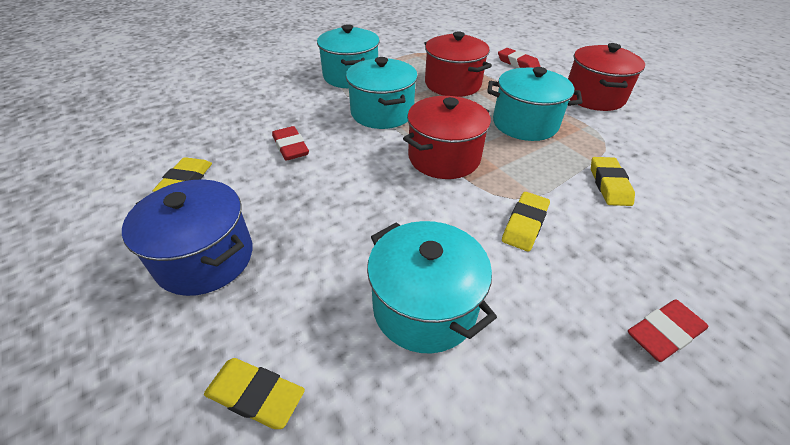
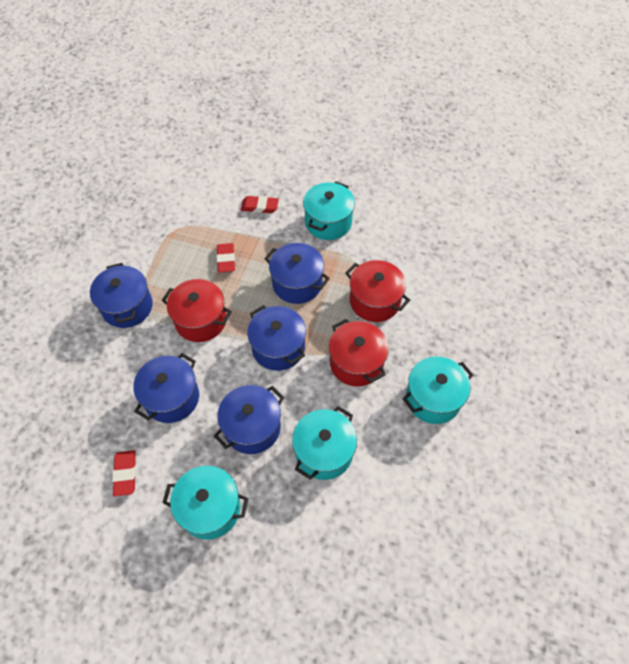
blue pot: [122,179,253,296] = 1 -> [90,263,153,328] [133,353,199,423] [214,385,284,454] [247,305,306,371] [264,243,330,304] = 5
yellow eraser: [153,157,212,192] [204,358,305,429] [502,192,550,252] [591,157,635,206] = 4 -> none = 0

